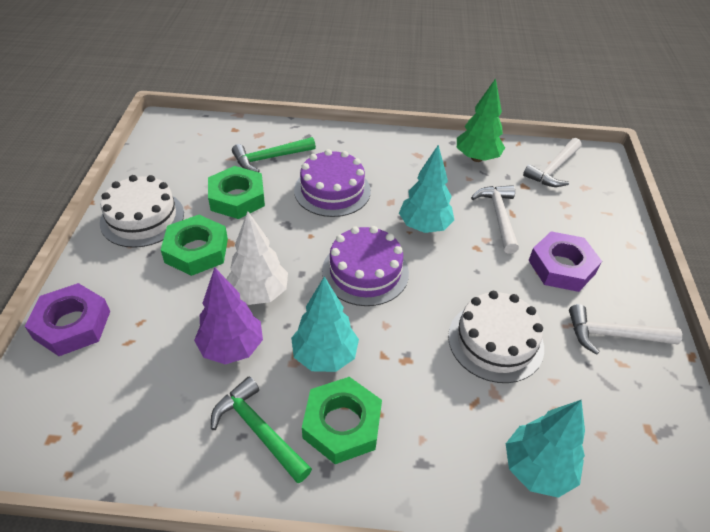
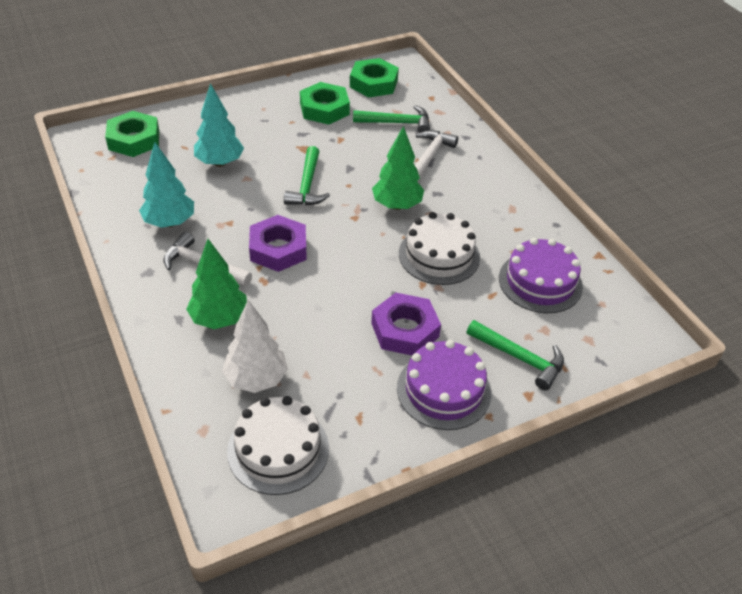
green hammer: [211,376,312,483] [232,137,316,172] = 2 -> [284,146,330,206] [353,105,430,133] [467,320,564,390] = 3
green tree: [457,78,505,162] = 1 -> [186,239,247,329] [372,126,424,210] = 2
purple tree: [194,267,263,364] = 1 -> none = 0
turquoise tree: [291,276,359,372] [399,145,454,233] [506,400,585,498] = 3 -> [139,142,194,228] [194,83,244,167] = 2
white hammer: [471,185,519,254] [523,138,582,187] [569,304,682,355] = 3 -> [163,232,252,286] [415,130,458,182] = 2

